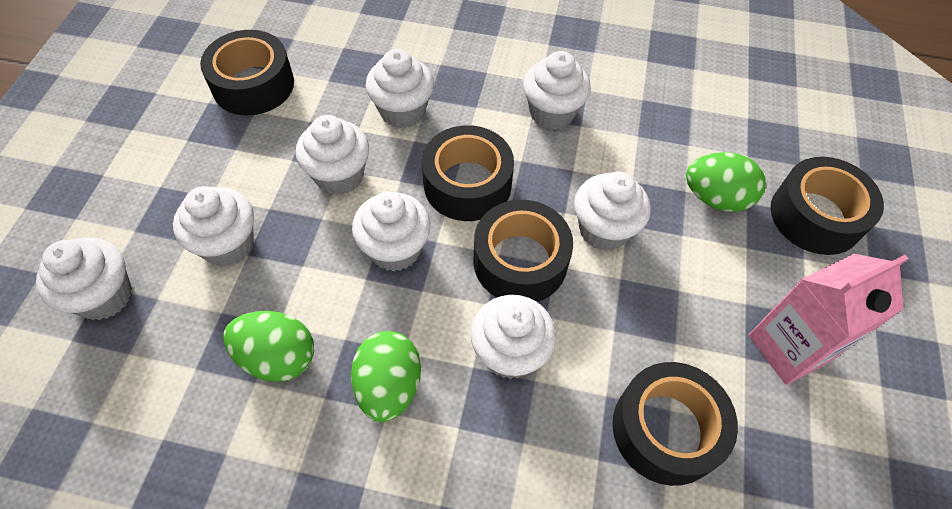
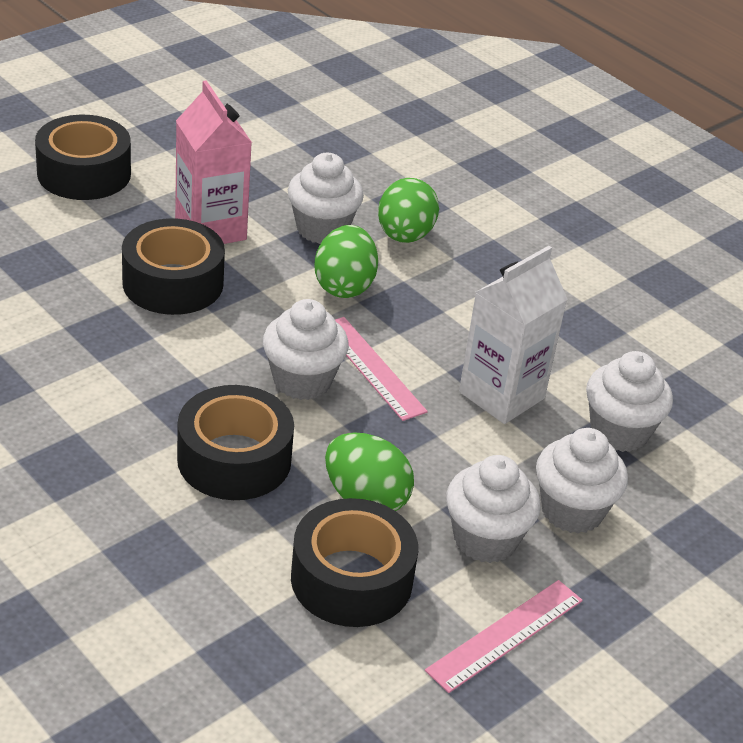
black tape: [200,30,294,115] [422,125,514,221] [473,200,573,302] [612,362,738,486] [770,157,884,255] = 5 -> [35,115,131,200] [122,218,225,315] [177,385,294,500] [291,498,418,627] = 4
pink ruler: none = 0 -> [335,317,428,421] [425,580,583,693] = 2
white carton: none = 0 -> [459,246,568,424] = 1
white cupcake: [36,238,132,320] [173,186,254,267] [296,115,369,195] [352,192,431,272] [366,49,434,128] [471,295,556,379] [523,51,591,130] [574,172,651,251] = 8 -> [263,299,349,400] [288,153,364,244] [446,455,541,563] [536,428,628,534] [586,351,673,452] = 5

